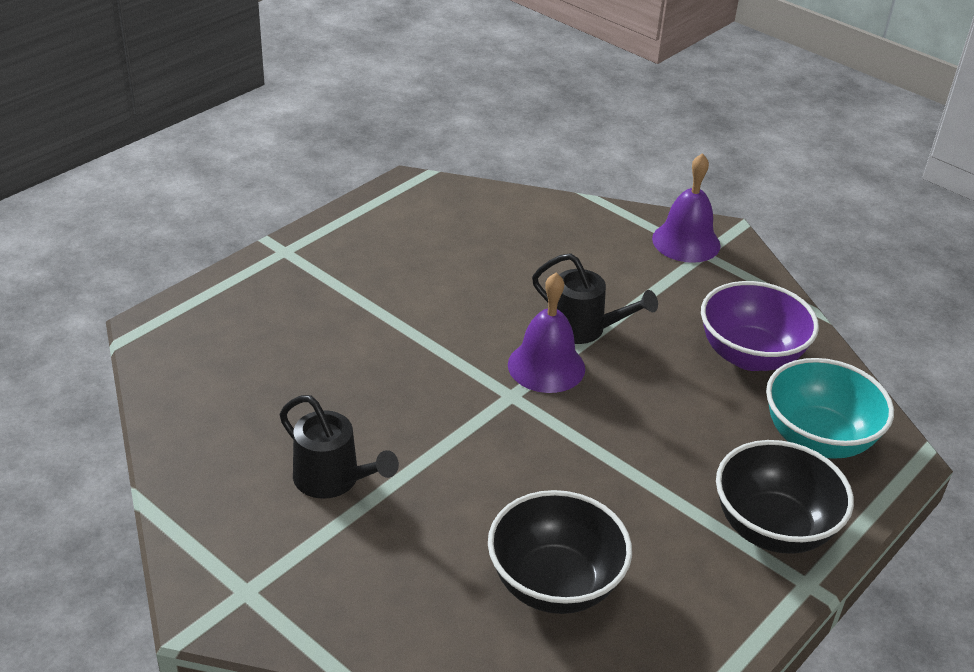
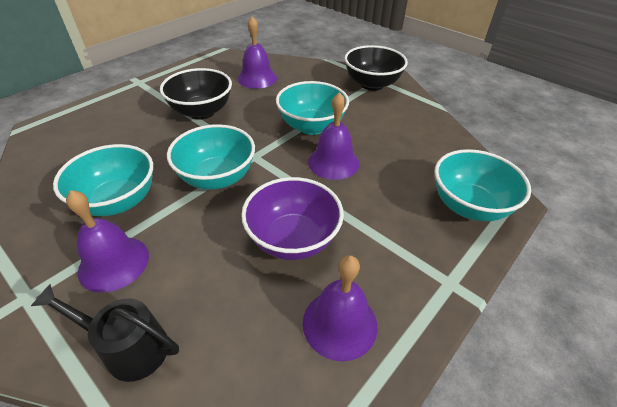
black watering can: [280,395,399,499] [532,253,658,344] = 2 -> [31,284,179,382] = 1
purple bell: [508,273,585,393] [652,153,721,263] = 2 -> [66,190,149,293] [238,16,277,89] [303,255,377,362] [308,92,359,180] = 4
turquoise bowl: [766,358,894,459] = 1 -> [53,144,153,216] [167,124,255,190] [276,81,349,135] [435,149,531,221] = 4

